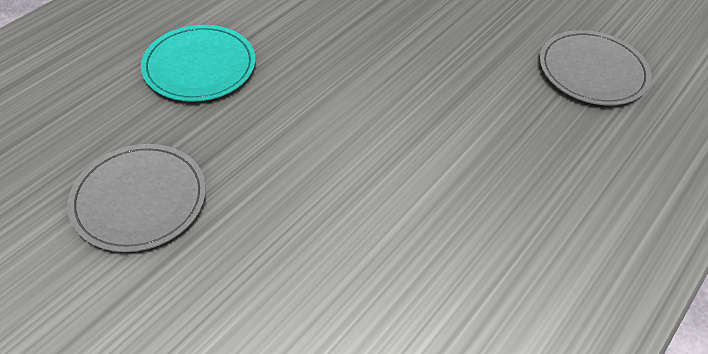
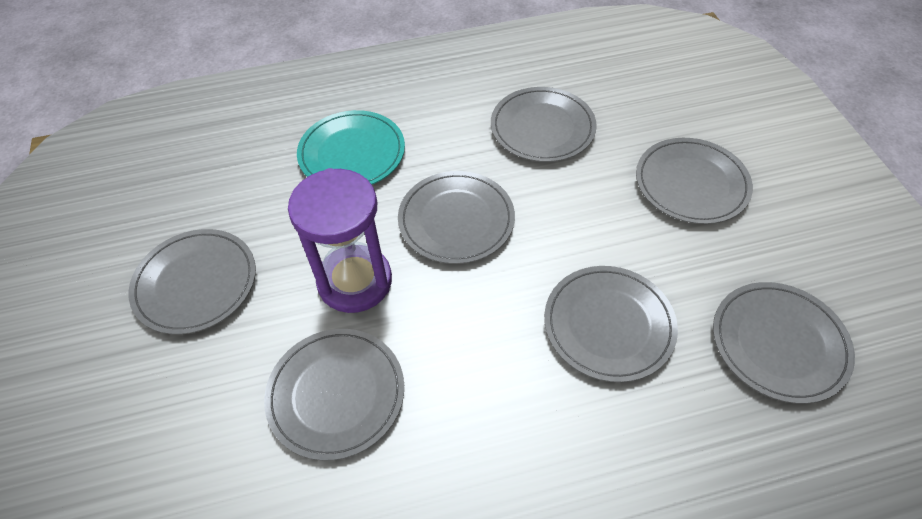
grey plate: [68,144,206,252] [540,30,651,106] = 2 -> [129,229,256,335] [264,329,404,461] [398,171,515,264] [491,87,597,162] [544,266,678,382] [636,138,753,224] [713,282,855,404] = 7
purple hourglass: none = 0 -> [288,168,392,313] = 1

